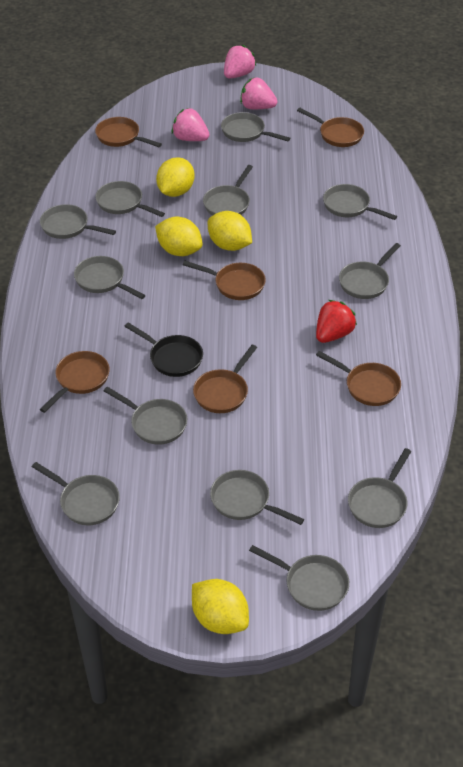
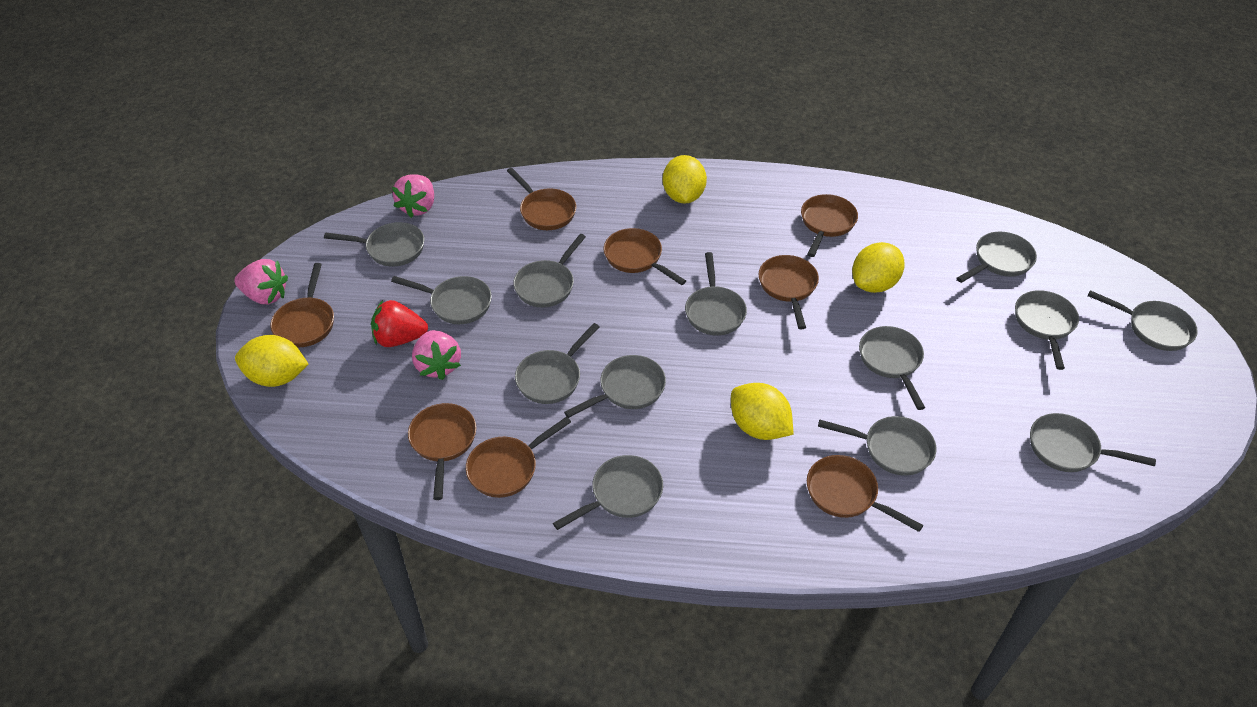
black pan: [124,322,203,377] = 1 -> none = 0
brown pan: [40,351,110,413] [95,117,162,147] [183,261,266,300] [193,345,257,413] [297,108,364,147] [316,351,401,406] = 6 -> [270,263,334,347] [408,403,476,500] [466,416,571,498] [507,168,576,230] [604,228,686,285] [759,255,819,329] [801,194,858,257] [807,455,923,532] = 8
grey pan: [32,462,120,525] [40,204,116,239] [74,256,146,299] [95,181,165,217] [104,387,187,445] [203,165,253,215] [210,470,304,525] [221,112,290,142] [249,545,349,611] [323,184,397,220] [339,243,401,299] [348,448,411,528] = 12 -> [324,222,424,266] [391,276,492,324] [513,234,586,307] [515,323,600,404] [553,455,663,530] [564,355,666,418] [685,252,747,336] [818,416,936,476] [859,326,925,410] [957,232,1037,283] [1015,290,1079,370] [1030,413,1156,472] [1088,290,1198,351] = 13

